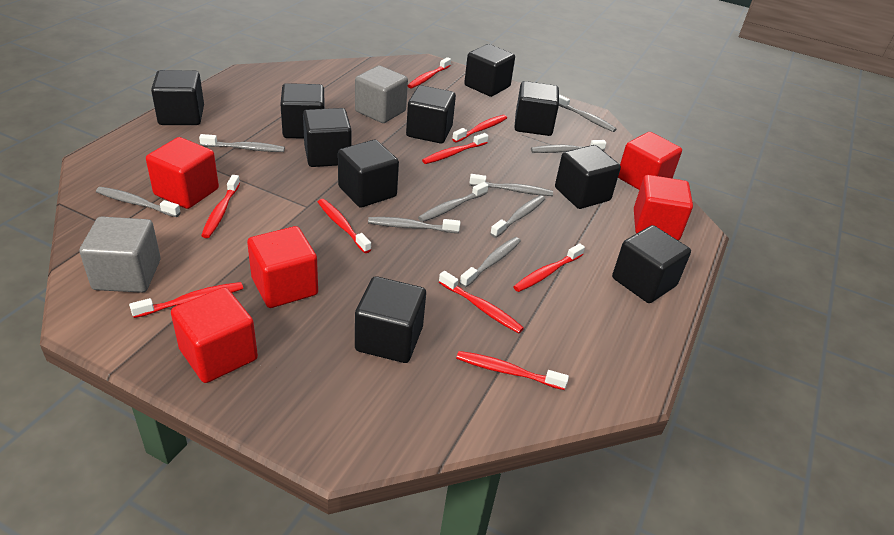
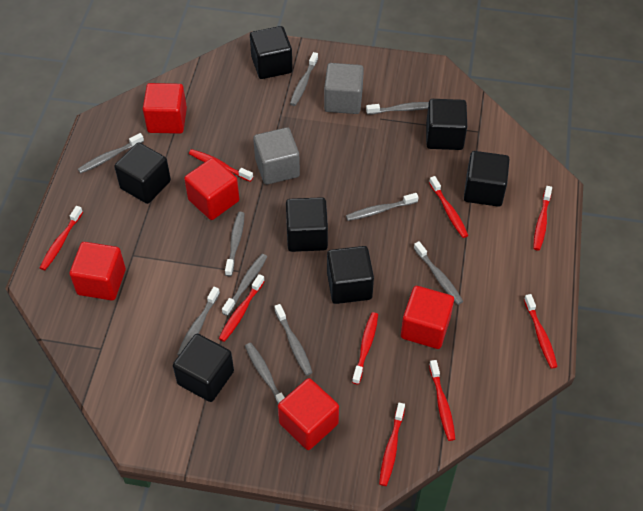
black cube: [151,70,204,125] [280,83,325,138] [303,108,352,167] [338,140,399,208] [355,276,426,363] [406,85,456,144] [464,44,515,97] [514,81,559,136] [555,145,621,209] [612,225,691,303] = 10 -> [114,143,171,204] [173,334,234,402] [250,26,293,79] [286,197,328,252] [327,246,374,304] [426,99,467,150] [464,151,510,207] = 7
grey toothbrush: [96,187,181,217] [199,134,285,152] [368,217,460,233] [418,182,489,222] [460,237,521,288] [469,174,553,196] [490,195,545,238] [531,140,606,153] [559,95,617,132] = 9 -> [78,133,144,173] [177,287,220,356] [222,254,267,316] [225,212,245,276] [245,343,285,404] [274,304,313,376] [290,52,318,106] [346,193,418,221] [366,102,429,115] [413,241,463,305] = 10

